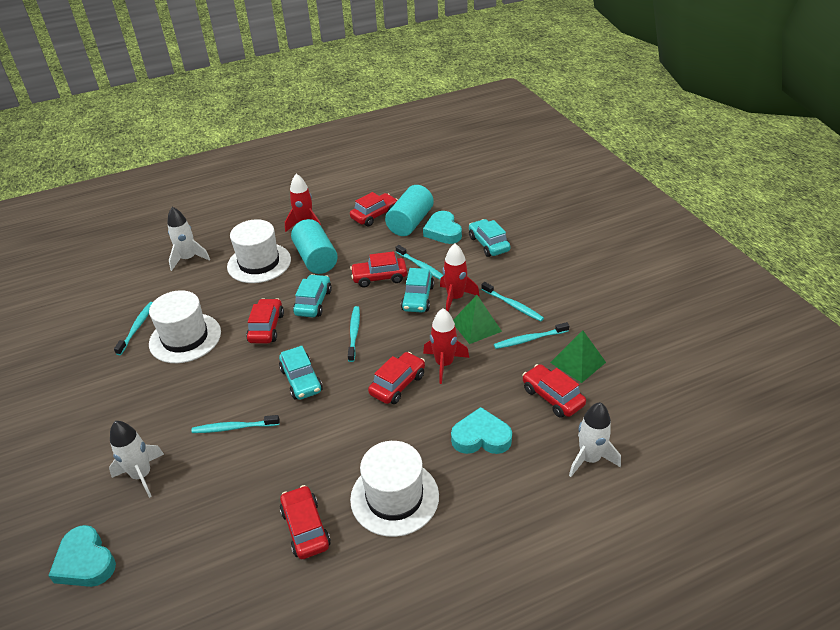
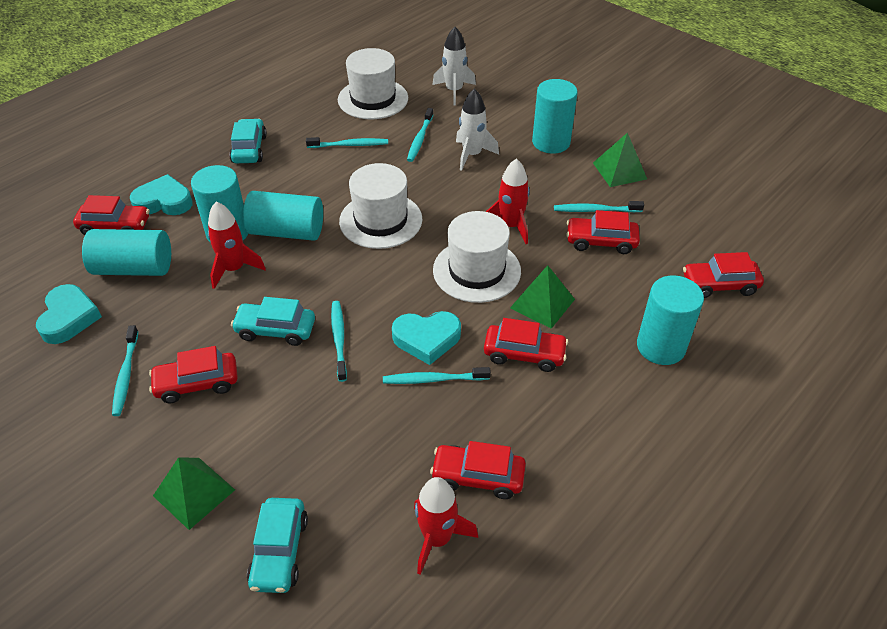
green pyramid: [453,295,502,344] [550,330,606,383] = 2 -> [153,457,235,530] [510,265,575,329] [593,132,647,187] = 3
turquoise car: [279,346,323,400] [293,274,332,317] [401,268,434,313] [469,219,510,257] = 4 -> [229,119,267,163] [231,297,315,346] [247,498,308,593] = 3
turquoise cylinder: [291,219,338,274] [385,185,434,236] = 2 -> [82,229,171,276] [191,165,248,243] [243,191,323,241] [532,79,578,154] [637,275,704,365] = 5
white rocket: [109,421,164,498] [167,207,210,271] [569,402,621,477] = 3 -> [432,27,476,105] [456,88,499,171] = 2

